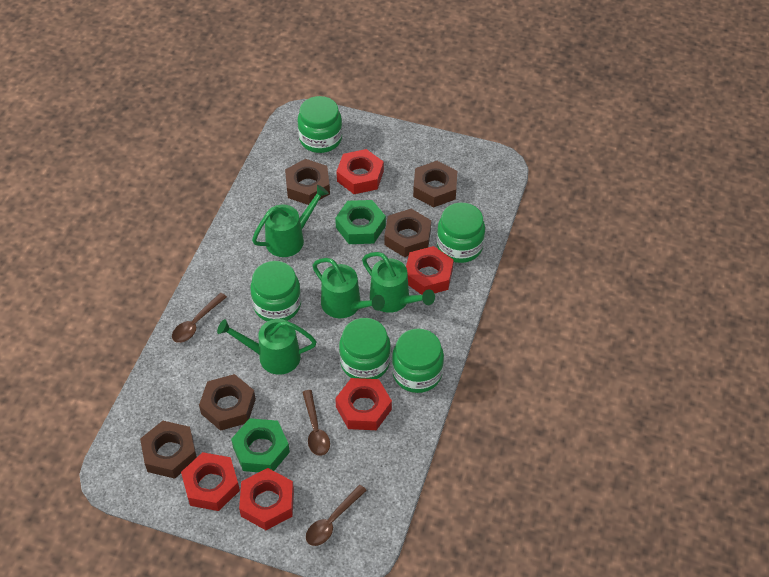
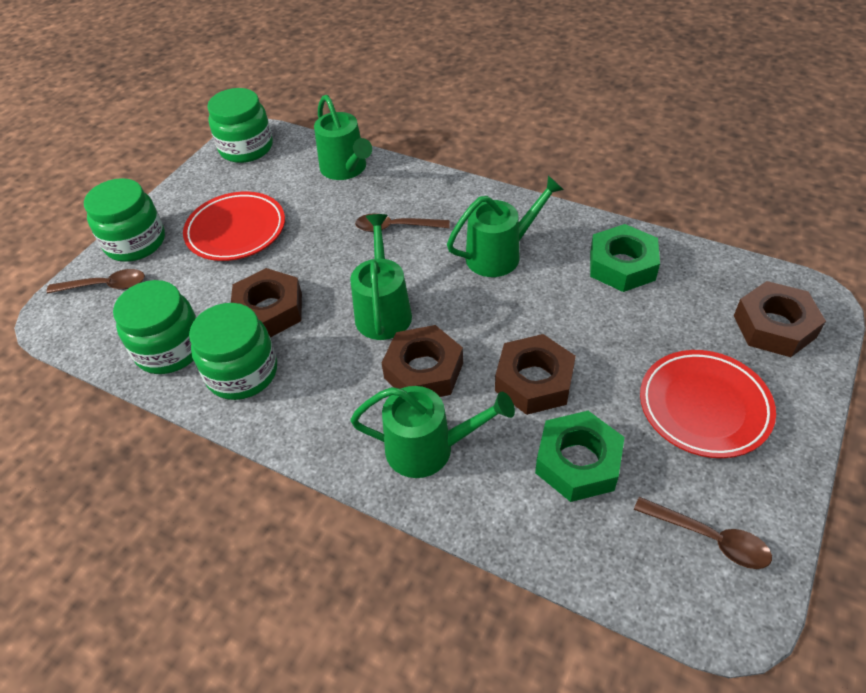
brown nut: [140,421,197,479] [199,374,256,431] [285,159,330,205] [384,209,431,257] [413,161,457,207] = 5 -> [231,268,302,338] [382,325,463,397] [495,334,576,415] [734,281,826,357] = 4
green jar: [250,261,301,321] [297,96,342,153] [339,318,391,379] [392,328,444,393] [437,202,485,263] = 5 -> [84,178,165,262] [113,280,197,374] [189,303,277,400] [207,88,273,163] = 4
red nut: [181,452,240,511] [239,468,294,530] [335,378,392,430] [336,149,384,194] [406,246,454,295] = 5 -> none = 0
red plate: none = 0 -> [183,191,285,261] [640,350,776,458] = 2

